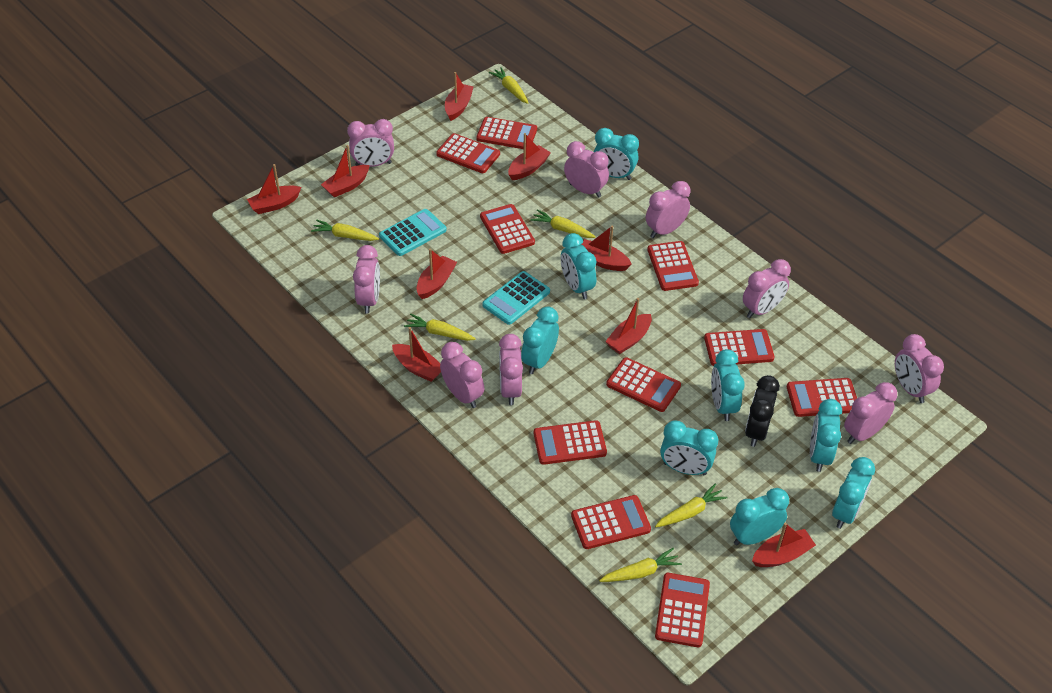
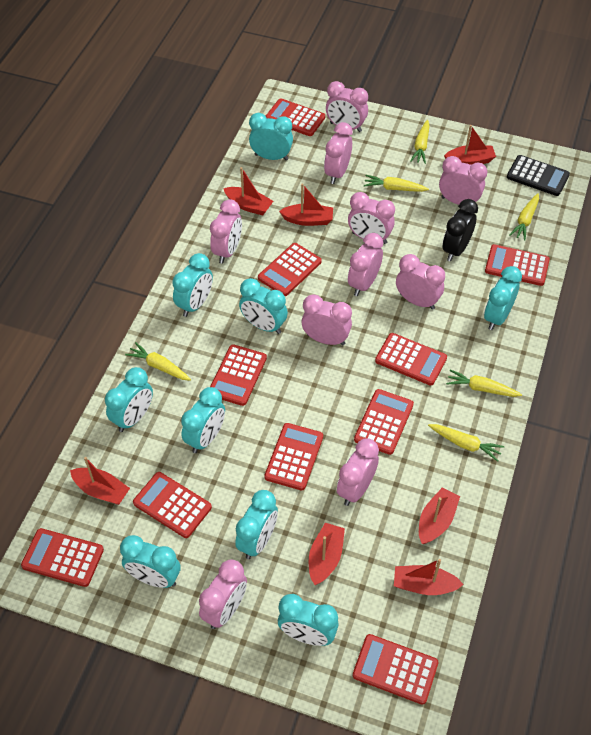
black calculator: none = 0 -> [507,155,570,196] = 1
pink clock: [347,119,394,167] [353,245,380,314] [440,342,484,408] [499,334,523,405] [564,141,609,198] [646,181,691,238] [743,259,791,318] [844,382,897,444] [895,334,944,403] = 9 -> [199,559,247,629] [210,199,242,264] [301,294,352,345] [324,122,353,184] [326,81,368,132] [337,439,379,506] [348,192,395,244] [348,233,383,296] [396,254,445,310] [439,156,488,205] = 10
red boat: [247,164,301,214] [321,145,370,197] [392,327,441,382] [417,249,457,299] [445,72,473,121] [508,133,551,180] [581,226,632,271] [605,298,652,354] [752,523,816,567] = 9 -> [70,457,130,505] [223,167,273,216] [279,183,333,226] [309,523,345,585] [394,559,464,595] [419,488,460,544] [444,125,496,165] = 7
turquoise calculator: [379,209,447,256] [482,271,550,325] = 2 -> none = 0
turquoise clock: [521,306,559,374] [561,233,596,299] [593,128,639,180] [660,420,718,475] [711,349,745,421] [730,488,789,545] [810,399,842,472] [832,457,875,529] = 8 -> [105,367,153,432] [120,535,180,588] [172,253,213,317] [181,387,225,453] [235,490,278,559] [239,278,288,334] [249,113,293,160] [278,594,339,646] [484,266,522,330] = 9

